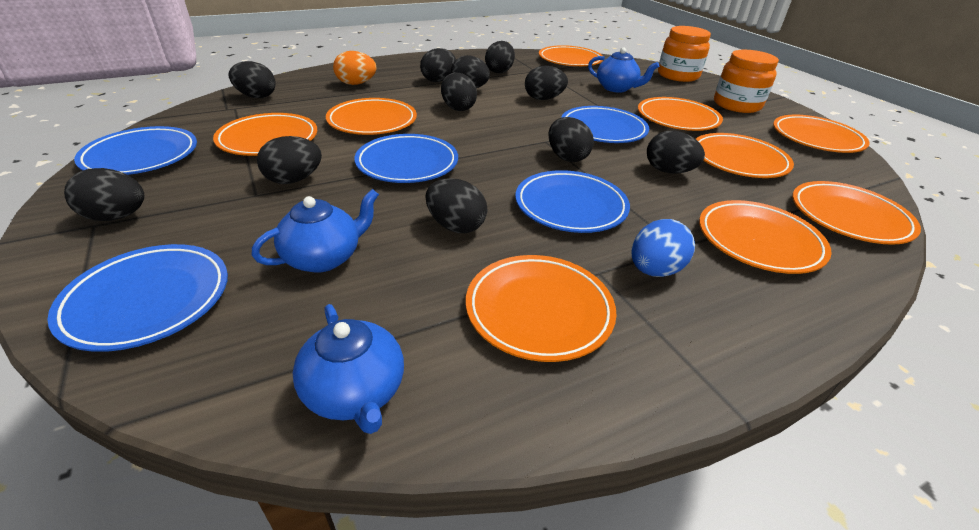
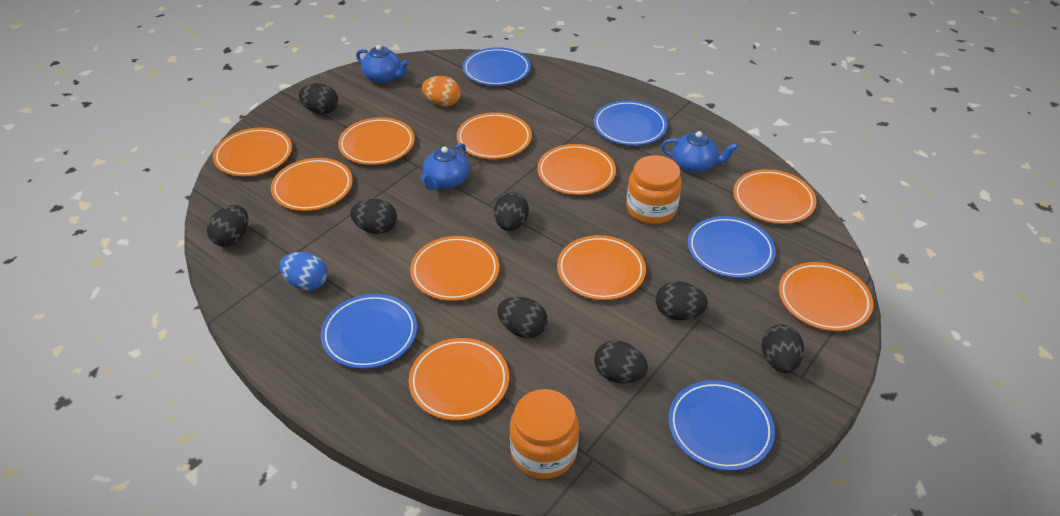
black egg: [64,168,144,221] [229,61,276,98] [257,136,322,184] [420,48,456,82] [426,178,487,233] [441,73,477,111] [451,55,490,88] [485,41,515,73] [525,66,568,100] [549,117,594,162] [647,130,705,174] = 11 -> [207,205,248,247] [299,83,338,114] [350,199,397,234] [494,192,529,231] [497,297,547,338] [594,340,648,383] [656,281,708,320] [762,325,804,373] = 8
orange plate: [213,113,318,156] [326,98,417,135] [466,255,616,362] [539,45,603,66] [638,97,723,131] [696,133,794,178] [699,200,832,274] [773,115,870,153] [792,181,921,245] = 9 -> [213,127,292,176] [271,158,353,211] [338,117,415,165] [409,338,509,421] [410,236,499,301] [457,112,532,159] [537,144,616,195] [557,235,646,300] [733,169,816,224] [779,262,874,331] = 10

